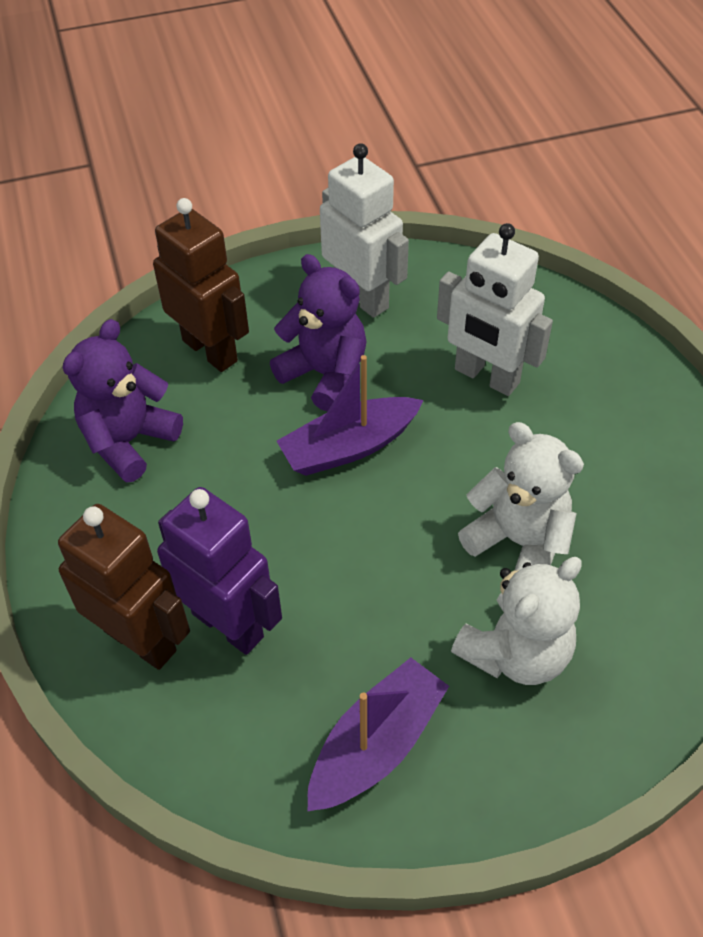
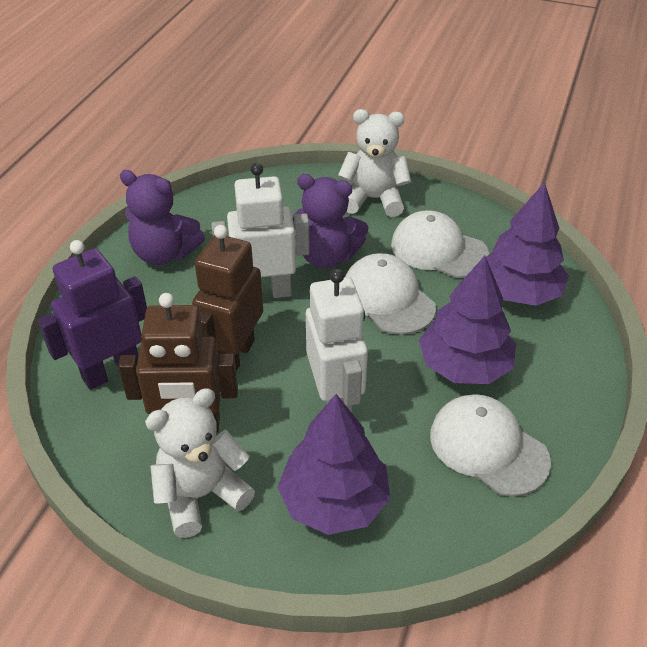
purple boat: [277,355,423,476] [308,658,449,811] = 2 -> none = 0
purple tree: none = 0 -> [277,394,390,535] [419,256,516,384] [486,182,569,306] = 3
white cap: none = 0 -> [345,253,436,335] [391,210,489,278] [430,394,551,497] = 3

